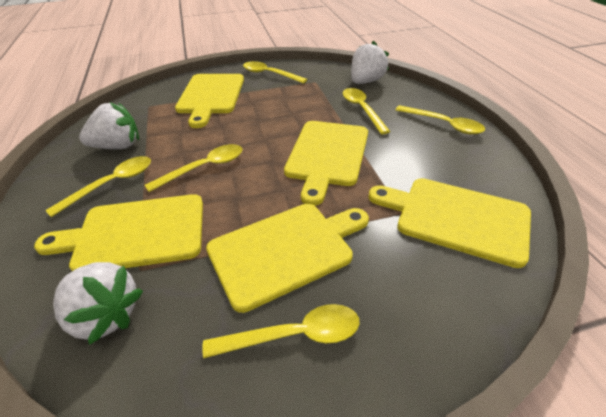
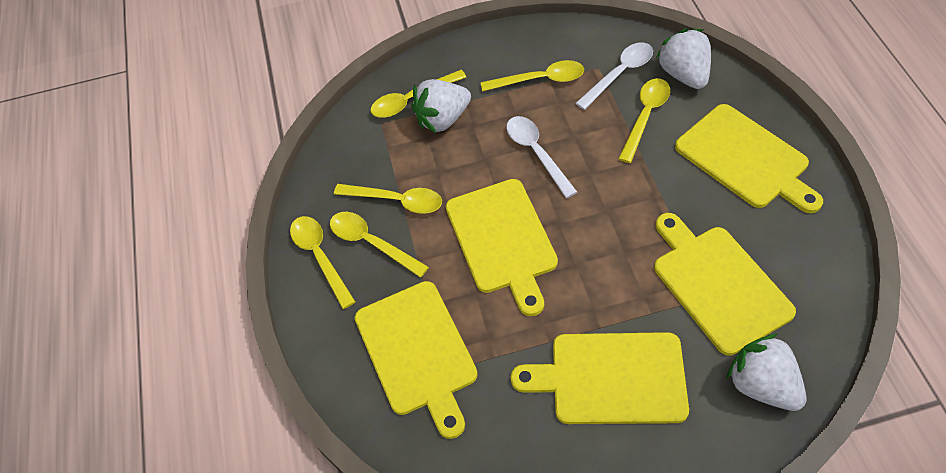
white spoon: none = 0 -> [506,116,577,198] [575,42,653,110] = 2

